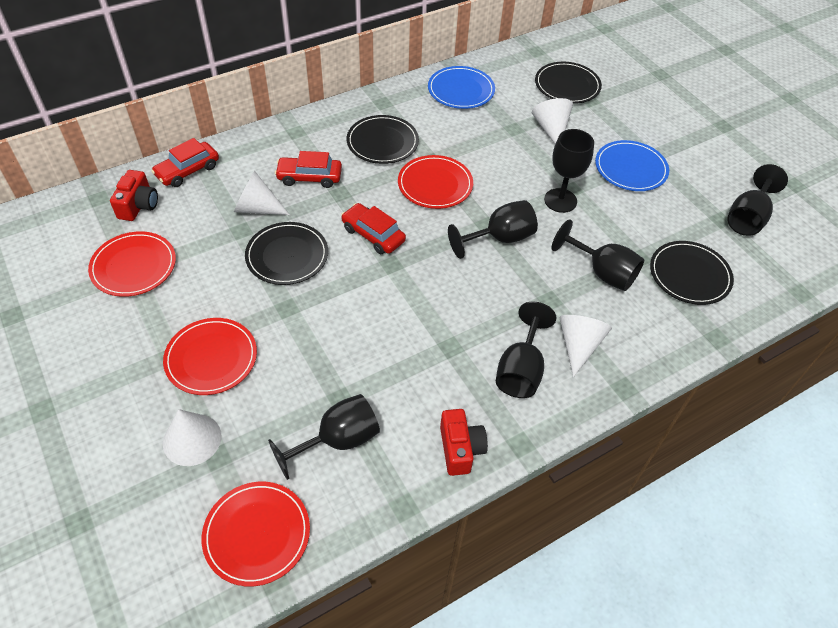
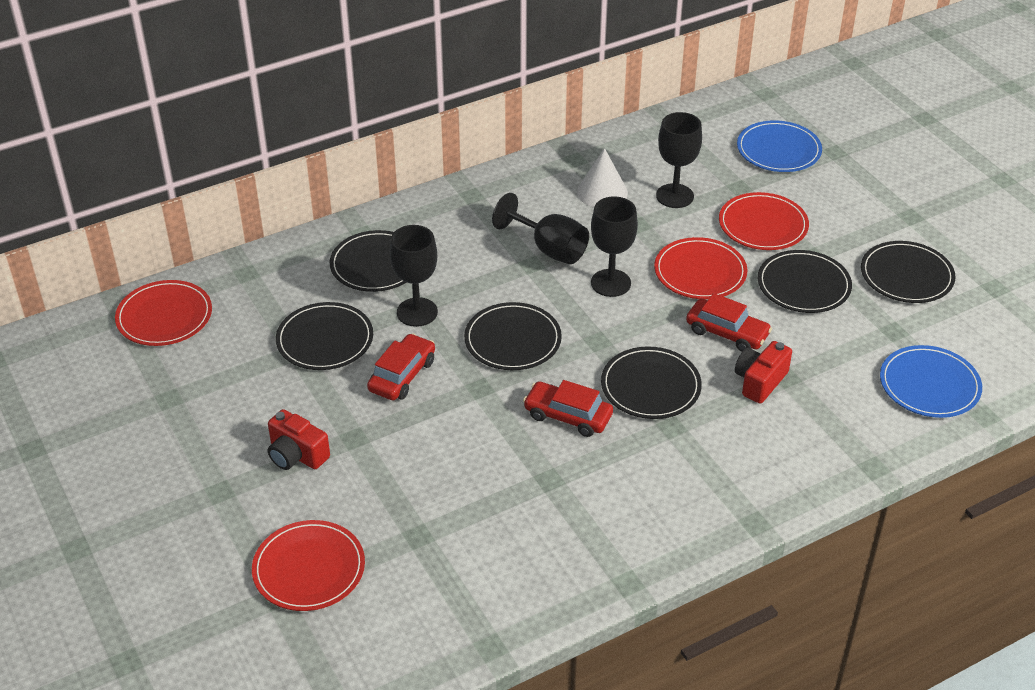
black goblet: [268,394,380,480] [448,200,538,259] [496,302,556,398] [544,129,594,213] [551,219,644,291] [727,164,788,236] = 6 -> [390,225,438,327] [492,193,589,264] [591,197,638,297] [656,112,702,208] = 4
black plate: [245,222,328,285] [347,115,419,164] [535,62,602,104] [650,241,734,305] = 4 -> [276,302,373,370] [330,230,407,292] [464,302,562,370] [601,346,702,419] [758,250,852,313] [861,241,956,303] = 6
white cone: [163,409,222,466] [234,171,290,215] [532,98,573,144] [559,315,612,377] = 4 -> [577,148,628,207] = 1

